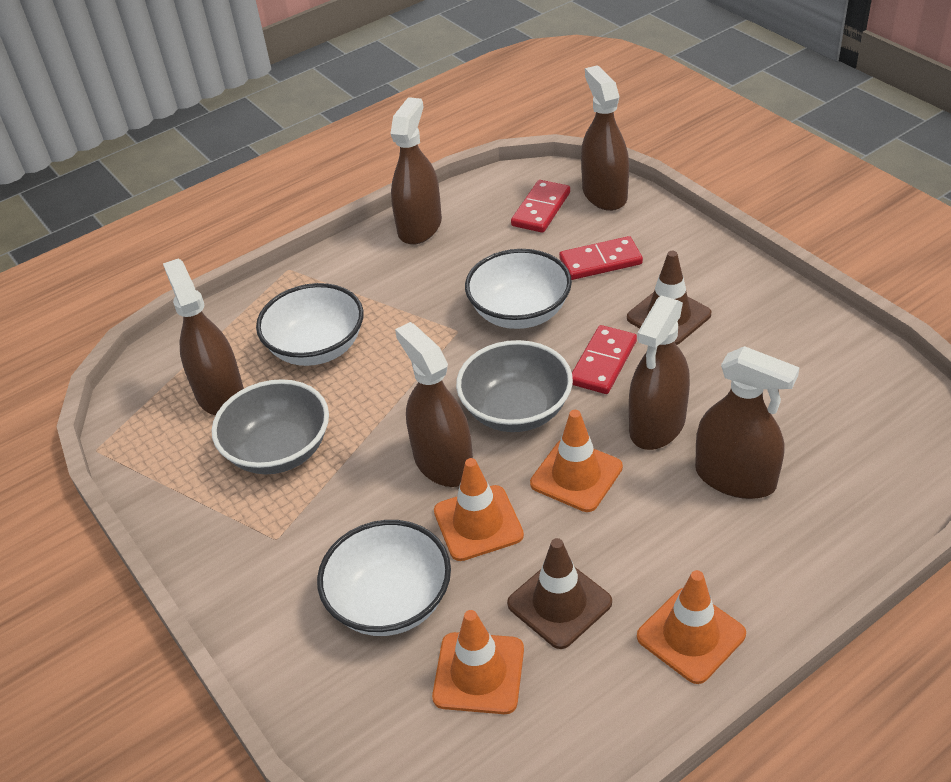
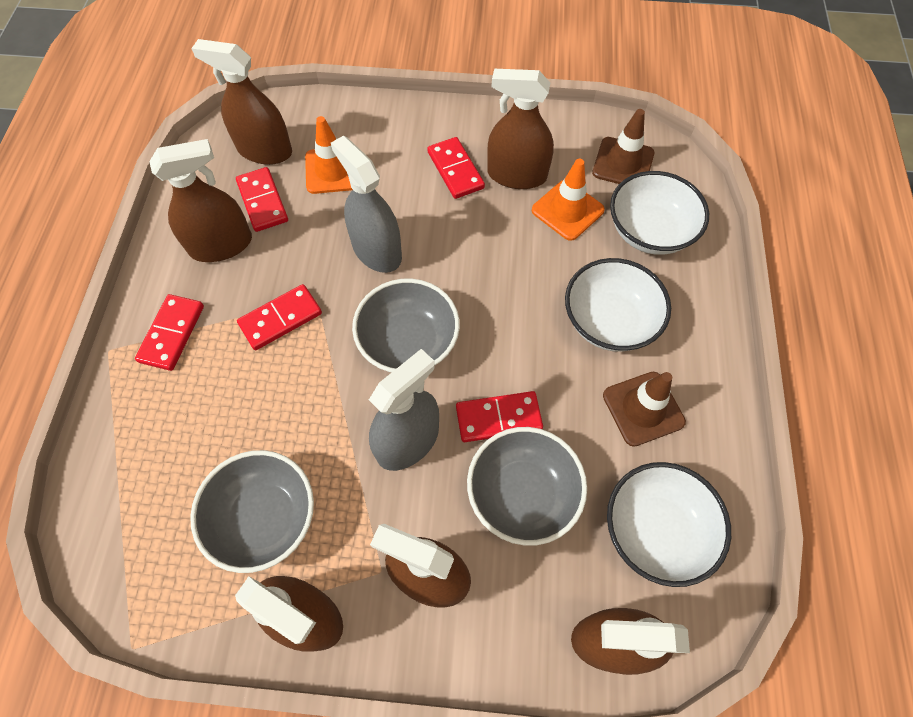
grey bowl: [212,379,329,474] [456,340,573,432] = 2 -> [190,450,314,573] [352,278,460,373] [467,427,587,546] = 3
grey spray bottle: none = 0 -> [331,135,402,273] [369,349,439,471] = 2
orange traffic cone: [432,610,524,714] [434,458,524,561] [530,410,623,512] [637,570,746,684] = 4 -> [305,116,353,194] [532,159,605,241] = 2
red domino: [511,180,570,233] [559,236,643,280] [572,325,637,394] = 3 -> [135,294,204,371] [236,167,288,232] [237,284,322,350] [427,137,485,199] [456,391,543,442] = 5

